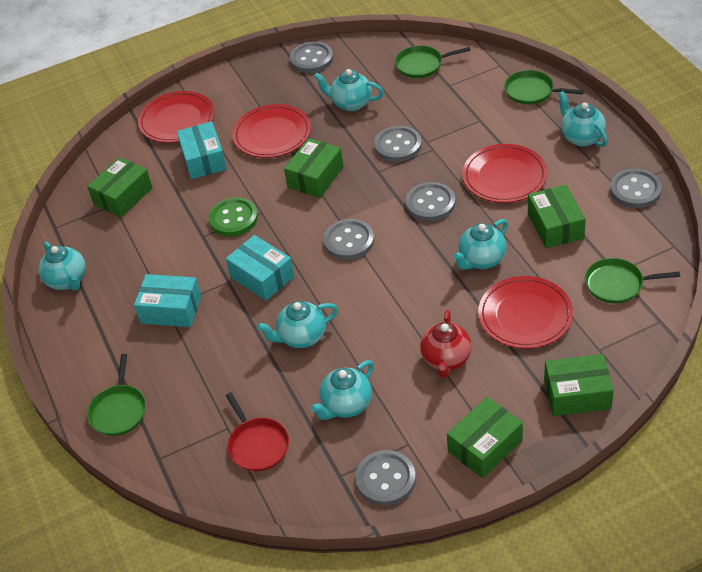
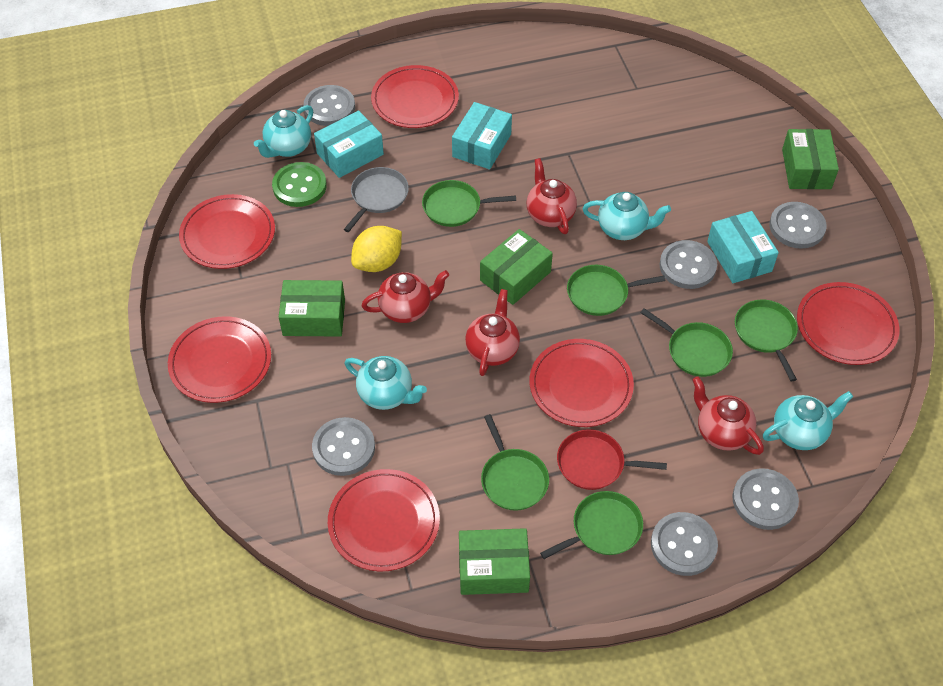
green box: [87,157,153,217] [284,138,344,198] [447,397,523,478] [528,184,586,248] [544,354,614,416] = 5 -> [279,280,345,337] [459,528,530,595] [480,229,553,305] [782,129,839,189] = 4
green pan: [87,354,146,436] [395,46,471,78] [504,70,584,105] [585,258,680,304] = 4 -> [422,180,516,227] [481,414,549,511] [540,491,643,559] [567,265,666,316] [641,308,733,377] [735,300,798,381] = 6
grey pan: none = 0 -> [344,167,409,232] = 1
red plate: [138,91,215,143] [232,104,311,158] [462,144,547,203] [478,276,573,349] = 4 -> [168,316,271,403] [179,194,275,269] [328,469,440,571] [371,65,459,128] [529,339,634,427] [797,282,899,365] = 6
red teapot: [420,310,472,378] = 1 -> [361,270,449,323] [465,289,520,376] [527,158,577,234] [693,377,764,455] = 4
turquoise teapot: [38,241,86,290] [257,301,338,348] [311,360,374,420] [314,69,384,111] [453,219,508,270] [558,91,608,147] = 6 -> [254,105,313,158] [345,356,427,410] [583,192,671,240] [763,391,853,450] = 4
yellow lemon: none = 0 -> [351,226,402,272] = 1

